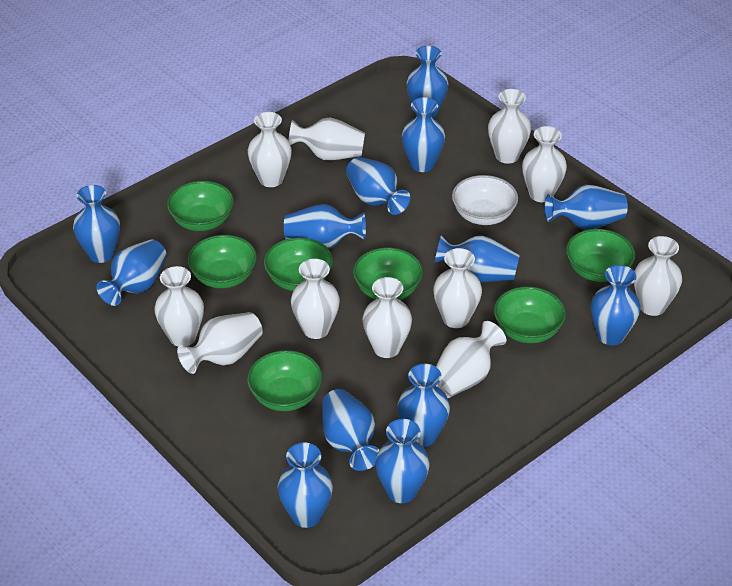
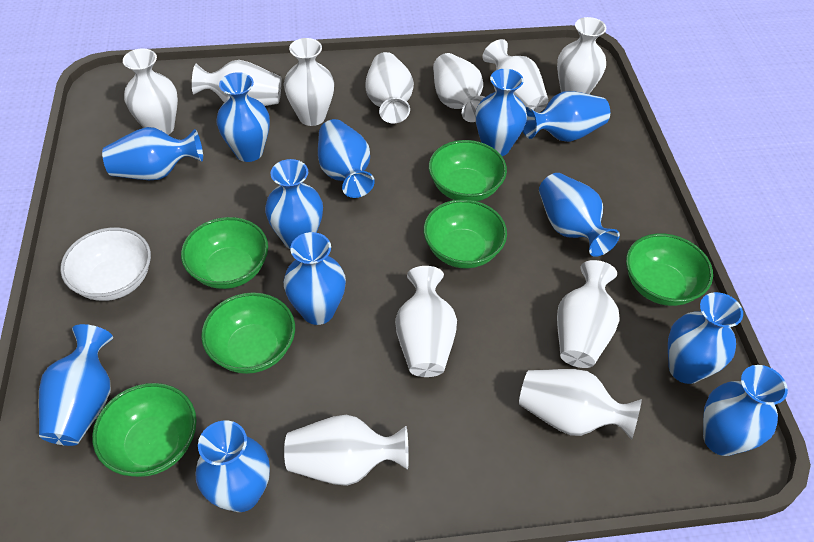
blue vase: [73,185,120,263] [97,239,167,306] [278,443,333,528] [284,204,366,249] [322,389,379,471] [346,157,410,215] [375,419,430,503] [397,364,450,447] [402,97,445,172] [407,46,448,118] [435,235,520,282] [545,185,628,230] [591,265,641,345] = 13 -> [39,324,113,446] [102,127,203,180] [195,420,270,512] [217,72,270,162] [265,159,323,249] [284,232,346,325] [318,119,375,198] [475,69,527,156] [523,91,610,142] [539,173,620,257] [668,292,743,384] [703,365,788,456] = 12
green bowl: [167,181,234,231] [187,235,257,288] [247,350,322,411] [264,237,333,291] [353,248,423,300] [494,287,566,343] [566,229,635,282] = 7 -> [92,383,197,477] [181,217,268,289] [201,292,295,374] [424,199,507,268] [429,140,507,201] [626,233,713,306] = 6

